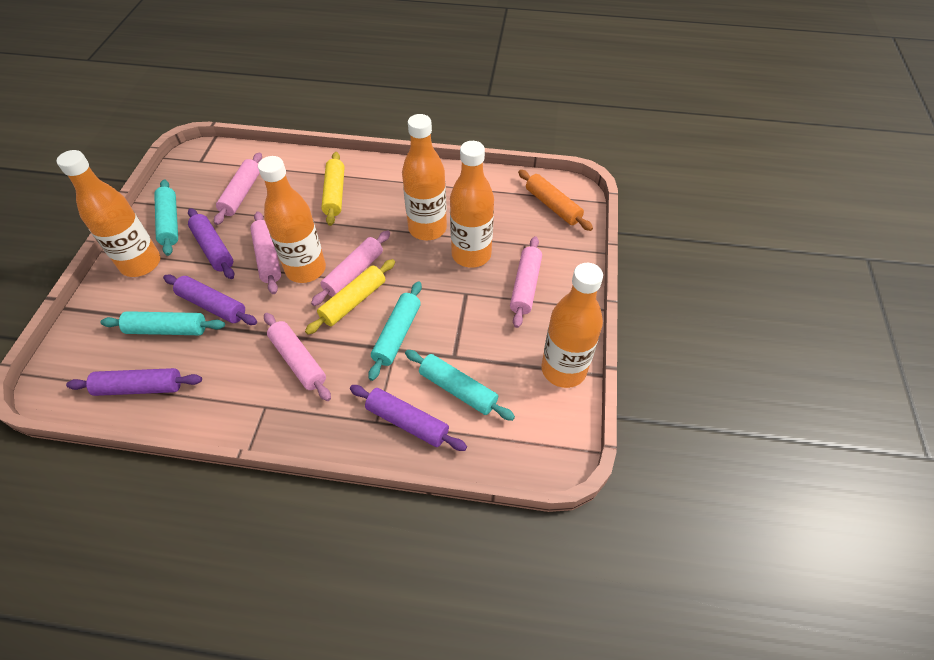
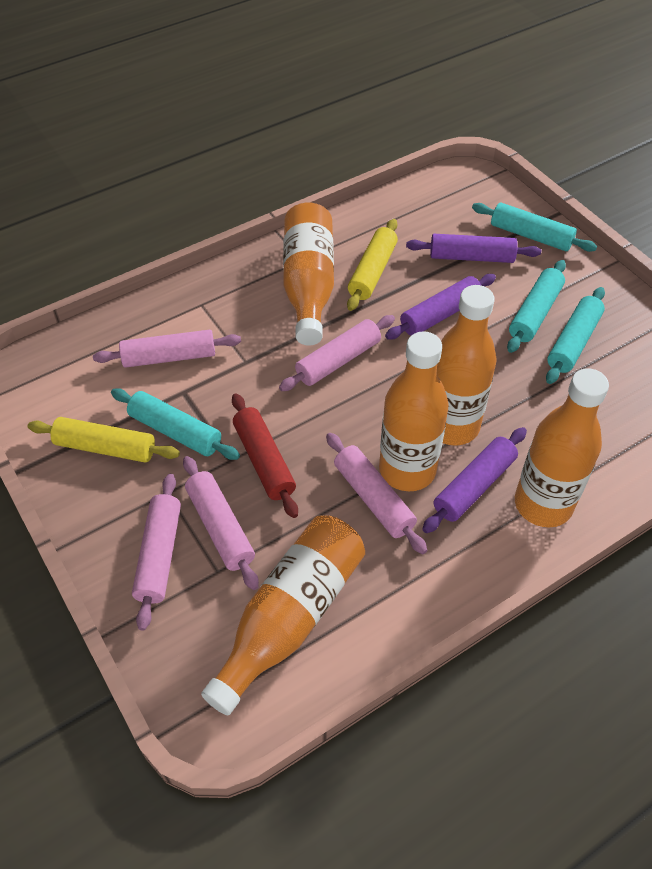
orange rolling pin: [518,170,593,231] = 1 -> none = 0
purple rolling pin: [66,368,202,396] [163,274,257,325] [188,208,234,279] [350,385,467,451] = 4 -> [385,274,496,339] [406,234,541,263] [422,427,527,533] = 3
red rolling pin: none = 0 -> [232,393,298,518] = 1

